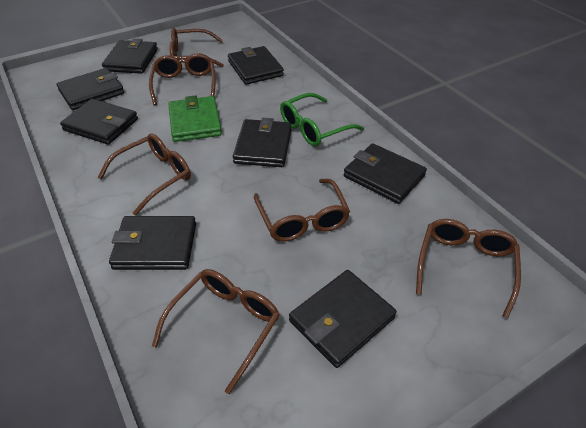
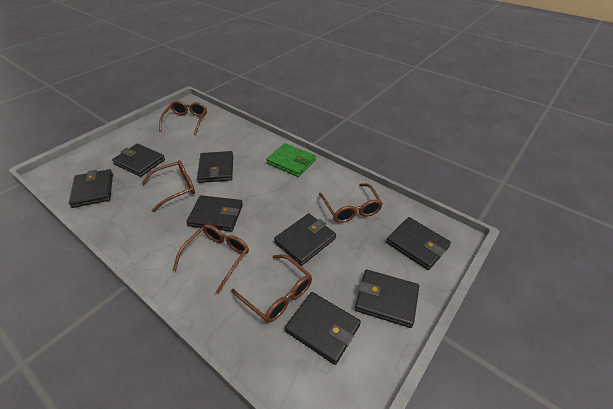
brown glasses: [98,133,191,216] [149,53,216,106] [152,269,280,394] [170,28,224,67] [254,179,350,242] [416,219,521,318] = 6 -> [141,160,195,212] [159,101,207,135] [173,224,249,294] [231,255,312,323] [319,183,383,223] = 5
green glasses: [280,93,364,146] = 1 -> none = 0

